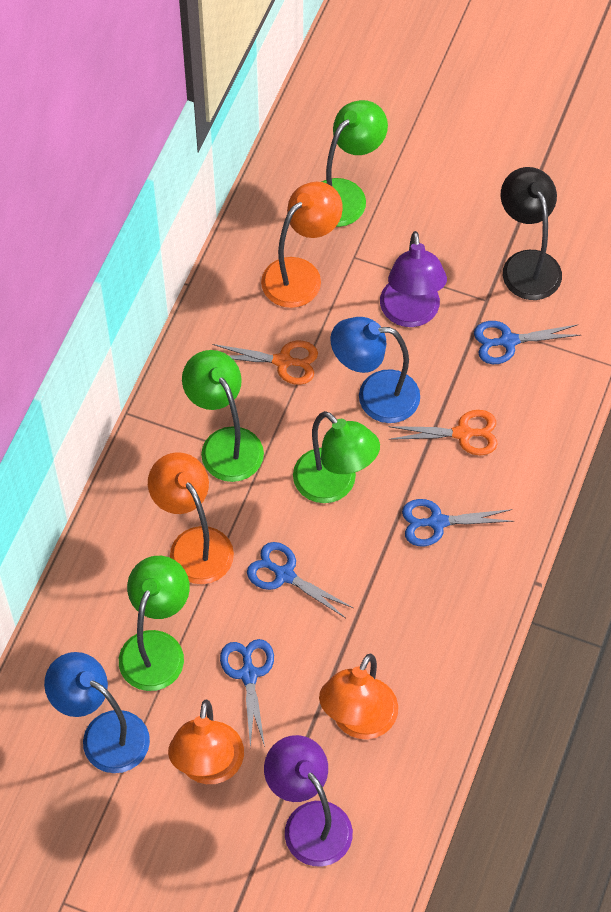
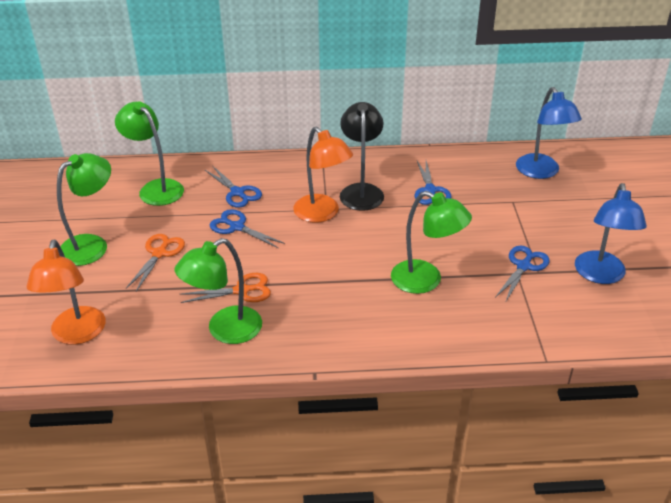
orange lamp: [148,452,234,584] [168,699,244,784] [261,182,343,308] [319,654,398,739] = 4 -> [26,240,106,345] [293,127,353,223] = 2
purple lamp: [264,735,353,866] [380,231,447,327] = 2 -> none = 0

